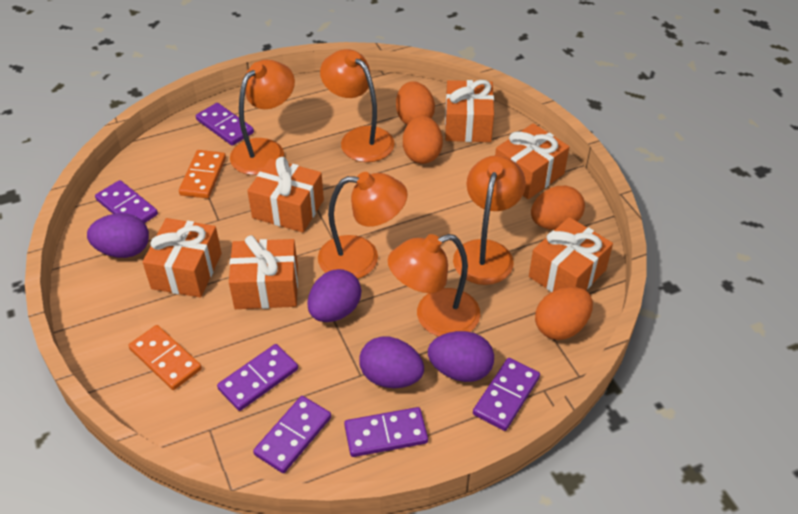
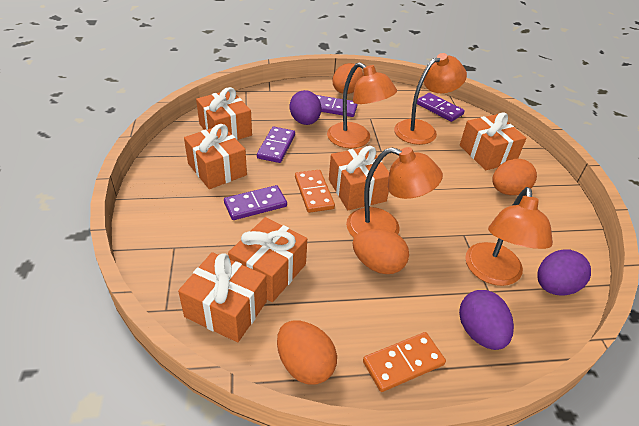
orange lamp: [230,60,295,175] [318,172,408,279] [320,49,395,162] [388,234,480,337] [453,155,526,285] = 5 -> [327,62,397,148] [346,147,443,237] [394,53,467,145] [465,187,553,286] = 4
purple domino: [95,180,158,223] [196,103,254,146] [217,344,298,411] [253,396,331,473] [344,407,428,457] [473,358,540,431] = 6 -> [224,185,287,220] [257,127,295,163] [316,95,358,117] [417,93,465,122] = 4
purple egg: [87,213,149,258] [308,269,361,322] [359,336,424,388] [428,331,494,382] = 4 -> [290,90,321,125] [459,290,514,350] [537,249,591,295] = 3

